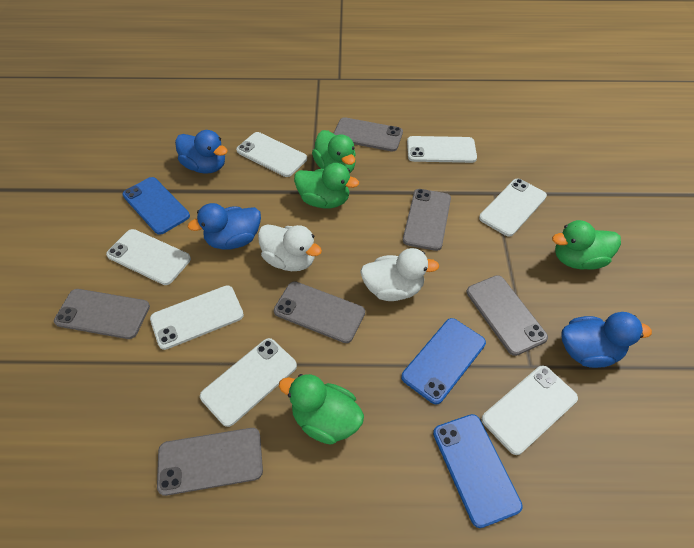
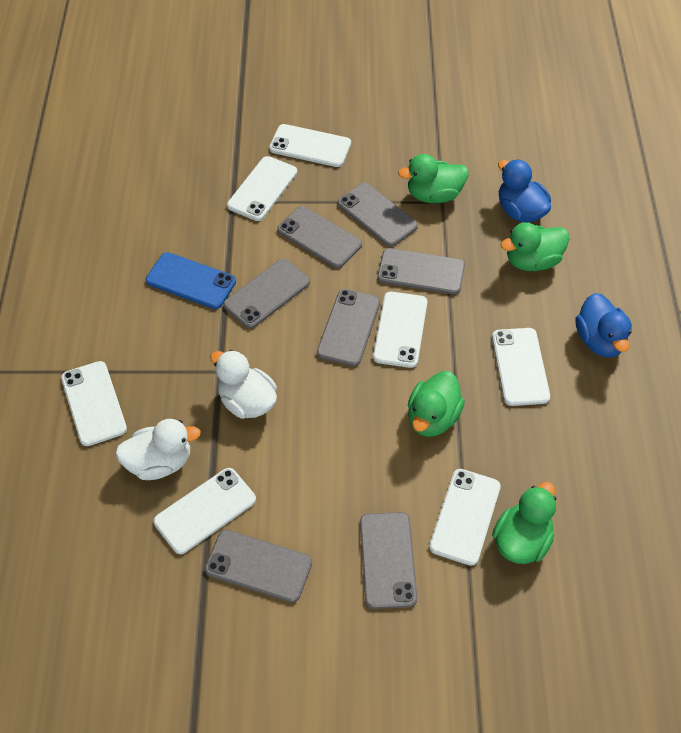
blue duck: [175,130,228,174] [188,203,261,250] [561,312,652,368] = 3 -> [498,159,551,223] [575,293,632,357] = 2
blue phone: [122,177,190,235] [401,318,486,405] [433,414,523,528] = 3 -> [146,252,236,309] = 1
grey phone: [54,289,150,339] [157,428,263,496] [274,281,365,343] [333,117,403,152] [403,189,451,251] [466,275,548,356] = 6 -> [205,530,312,603] [223,259,310,329] [277,206,362,268] [317,289,380,366] [338,183,418,247] [360,512,417,609] [377,248,465,294] = 7

